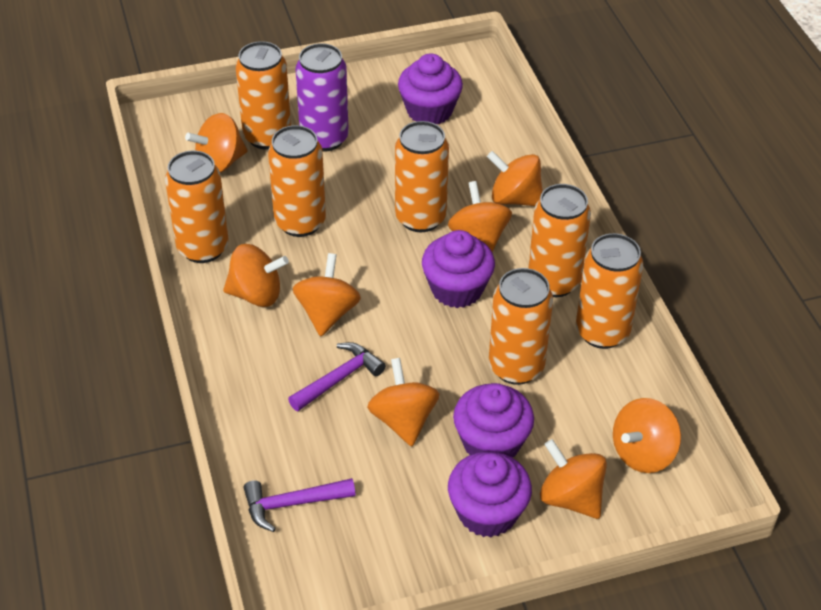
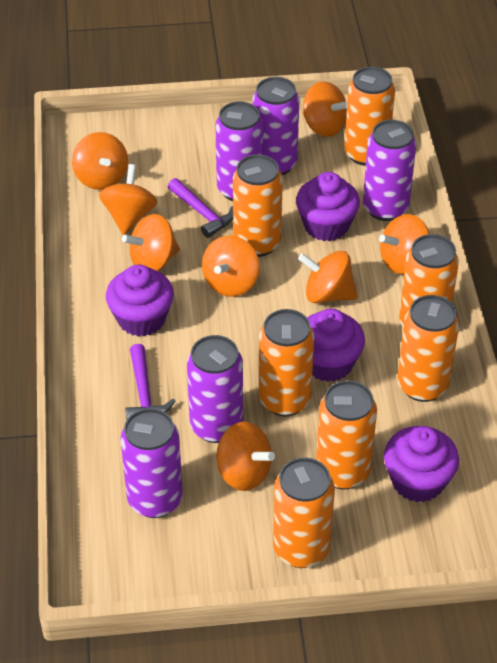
purple can: [296,43,349,152] = 1 -> [120,408,183,518] [187,335,243,443] [215,101,263,201] [252,77,299,175] [363,120,416,221] = 5

